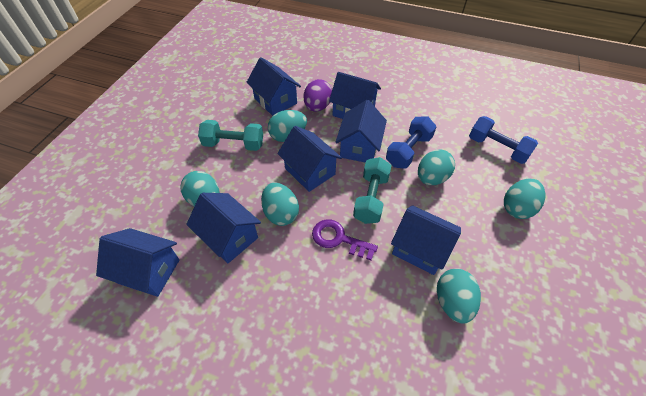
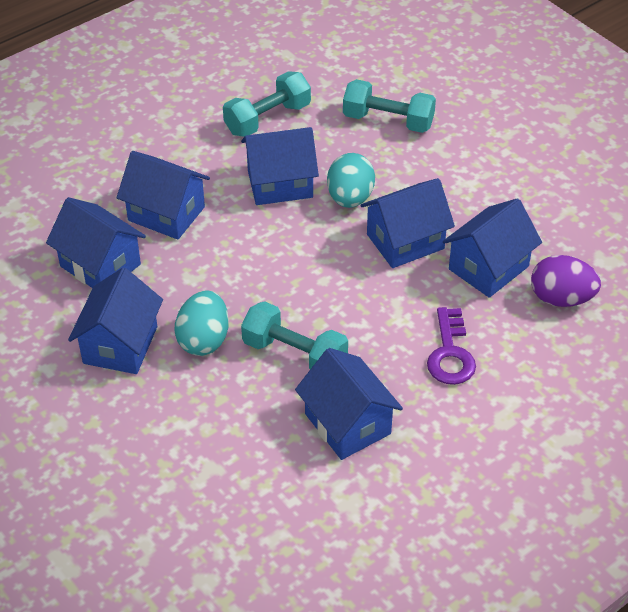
blue dumbbell: [386,117,436,169] [469,116,538,164] = 2 -> none = 0
turquoise dumbbell: [198,120,263,151] [353,157,392,224] = 2 -> [223,71,311,137] [241,301,348,369] [343,79,436,133] = 3
turquoise egg: [180,171,220,206] [261,182,299,226] [268,110,307,142] [418,150,455,185] [437,269,481,324] [504,179,546,219] = 6 -> [175,290,229,356] [327,153,375,208] = 2

